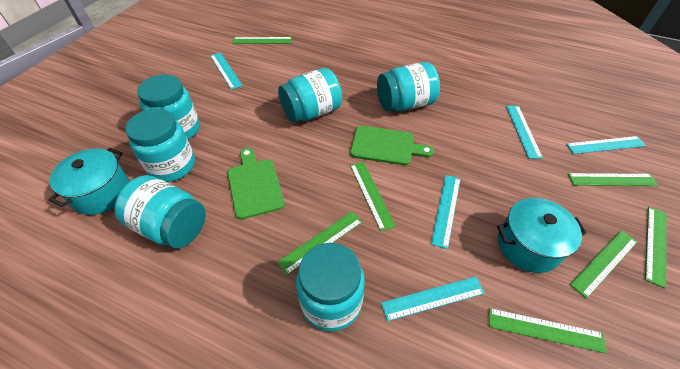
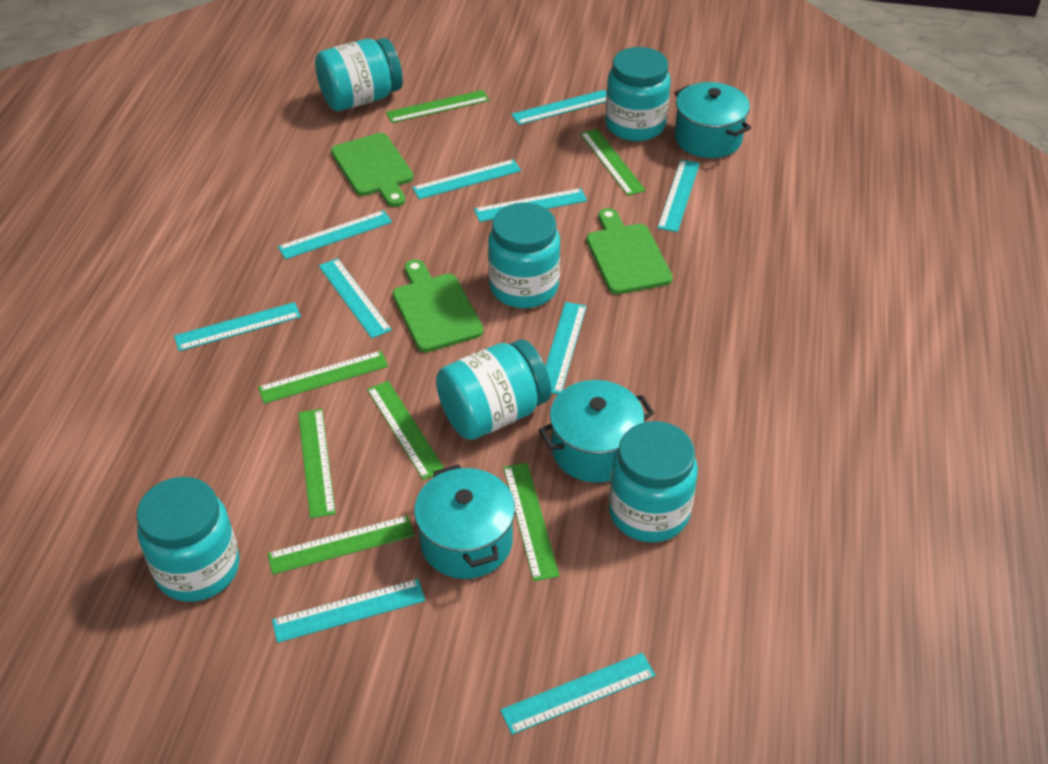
green cutting board: [228,148,285,219] [350,126,434,165] = 2 -> [331,133,414,207] [393,259,484,352] [586,208,673,294] = 3
turquoise pot: [48,147,130,215] [497,198,587,273] = 2 -> [414,464,515,579] [539,380,654,483] [674,82,751,158] = 3
turquoise ruler: [210,52,243,90] [381,276,485,321] [431,175,460,249] [506,106,543,159] [566,136,646,154] = 5 -> [174,302,301,351] [272,579,425,643] [278,210,392,259] [319,258,392,338] [412,159,521,200] [474,188,587,222] [500,653,656,735] [511,90,606,125] [545,302,587,395] [658,160,700,232] = 10

